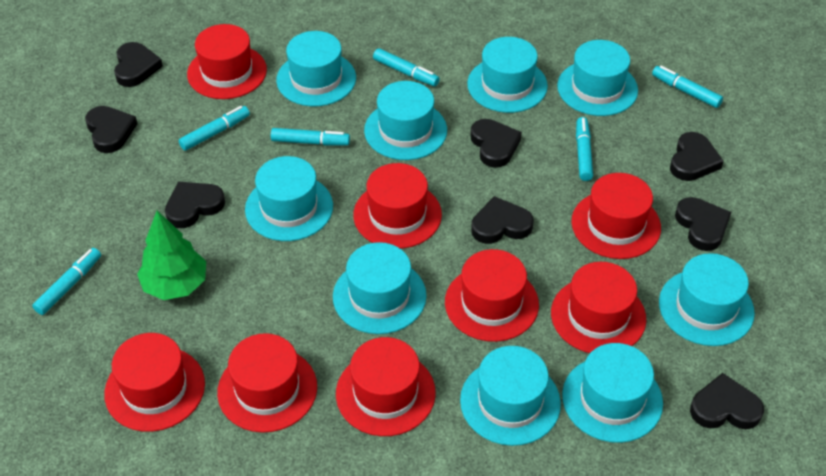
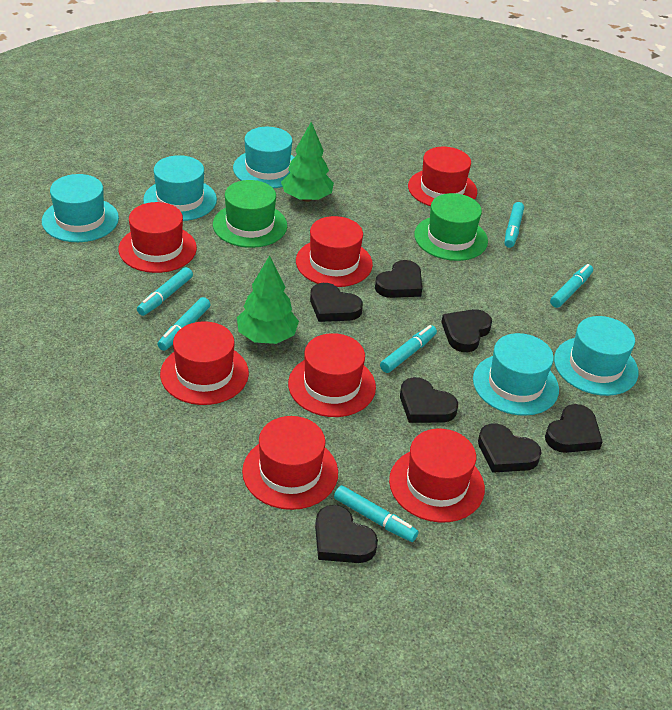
black heart: [85,106,138,153] [114,42,163,87] [165,182,225,228] [470,119,522,168] [471,196,534,244] [670,132,724,181] [675,197,731,251] [690,373,764,429] = 8 -> [310,283,363,322] [315,505,378,563] [375,260,422,298] [400,377,458,423] [441,309,492,352] [478,423,541,473] [545,404,603,453] = 7
green hat: none = 0 -> [213,180,287,248] [414,193,488,261] = 2
green tree: [137,211,206,300] = 1 -> [237,255,299,344] [281,122,334,202] = 2
red hat: [104,333,205,432] [187,24,267,99] [217,333,317,433] [336,337,436,436] [353,163,442,249] [445,249,539,342] [551,262,646,353] [571,173,661,259] = 8 -> [118,202,197,273] [160,321,249,405] [242,416,338,510] [288,333,376,417] [296,216,373,287] [389,429,485,523] [408,147,477,206] = 7
turquoise hat: [245,156,333,241] [276,31,356,106] [333,242,427,334] [364,81,447,160] [460,346,561,446] [467,37,548,113] [557,40,638,116] [562,343,663,443] [659,253,755,346] = 9 -> [42,174,119,242] [143,155,217,221] [233,127,294,188] [473,333,559,416] [554,316,639,396] = 5

